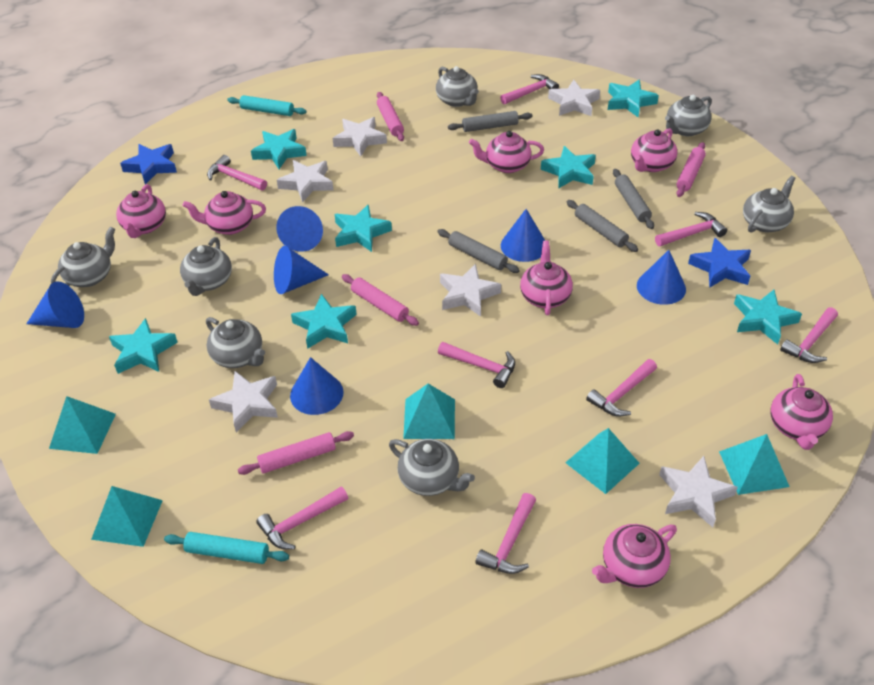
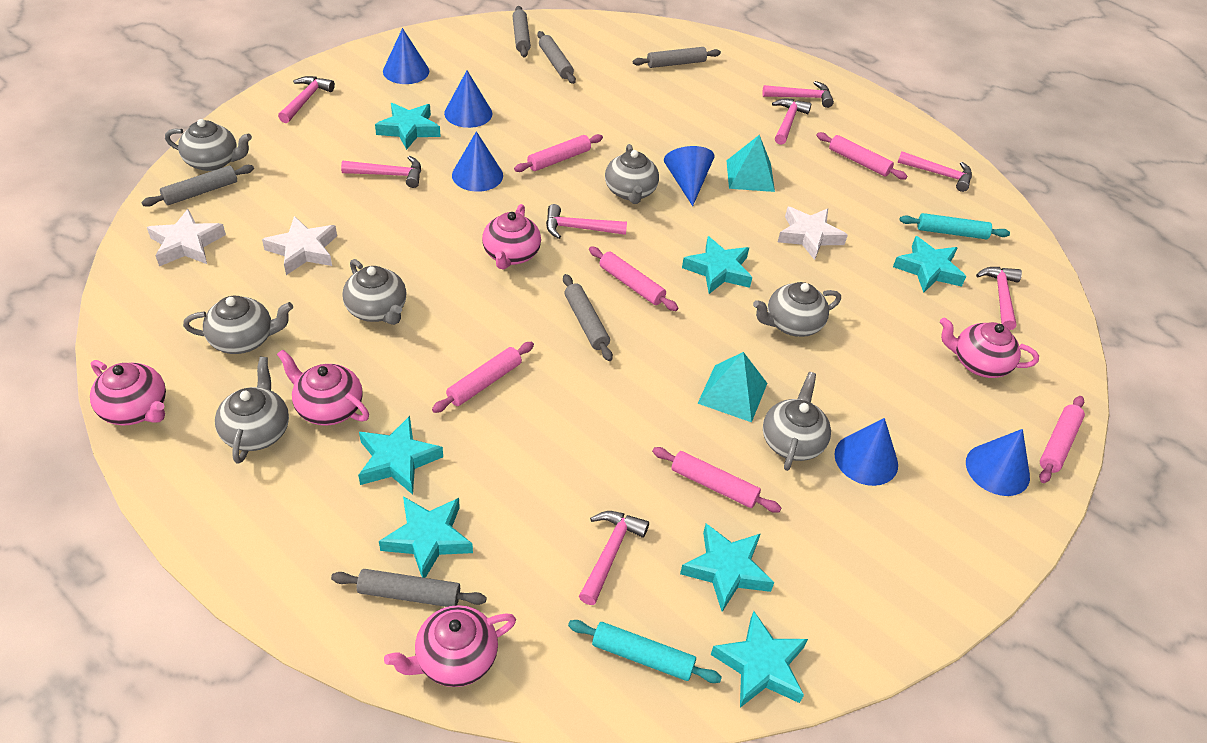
blue star: [120,144,177,184] [688,238,751,288] = 2 -> none = 0
grey rolling pin: [437,229,520,273] [448,111,532,132] [567,200,638,252] [613,169,654,229] = 4 -> [141,165,254,207] [331,569,487,607] [513,6,531,57] [537,31,576,84] [563,274,613,361] [633,47,721,68] = 6
pink rolling pin: [238,431,354,475] [342,274,419,326] [377,92,404,141] [676,142,706,197] = 4 -> [432,342,534,413] [514,134,603,172] [589,247,678,311] [652,447,781,513] [816,132,908,180] [1039,396,1085,483] = 6
pink teapot: [116,184,166,238] [183,191,266,235] [469,131,544,173] [520,240,573,315] [592,524,677,588] [631,128,677,172] [770,374,833,450] = 7 -> [90,360,166,426] [277,349,369,426] [384,605,516,687] [482,204,541,270] [940,317,1039,378] = 5
turquoise pyramid: [49,396,116,454] [91,486,163,547] [403,384,455,439] [565,428,640,494] [719,434,790,495] = 5 -> [698,352,767,422] [726,134,775,192] = 2
white star: [209,371,278,433] [277,160,334,203] [333,117,387,156] [440,264,501,317] [548,80,600,116] [659,456,738,527] = 6 -> [147,209,226,266] [262,216,337,275] [778,207,848,260] = 3

